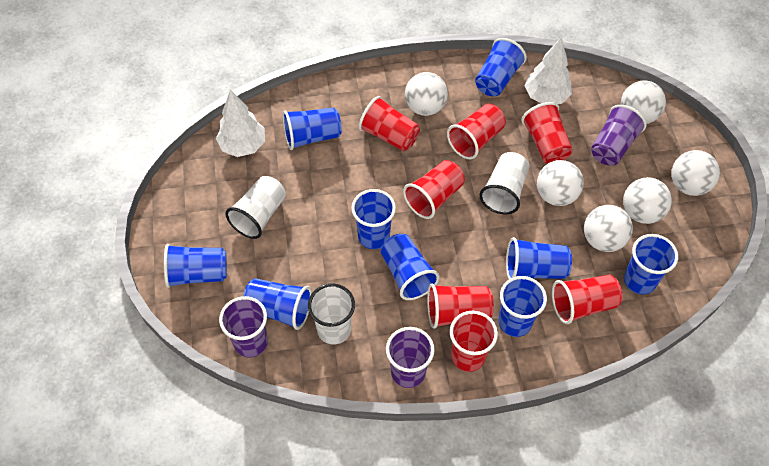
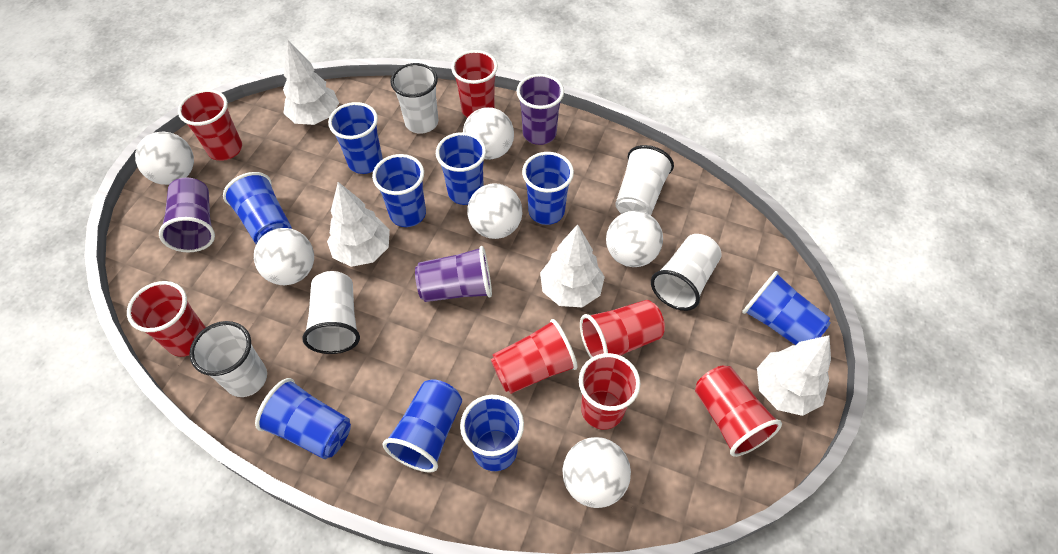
white cup: [225,176,286,239] [308,283,355,345] [479,152,529,214] = 3 -> [189,321,267,397] [302,271,360,354] [390,63,438,134] [615,145,674,215] [651,234,722,311] = 5
white tree: [216,89,265,157] [524,38,572,104] = 2 -> [283,40,339,125] [327,182,390,267] [540,224,605,307] [757,335,831,416] = 4

